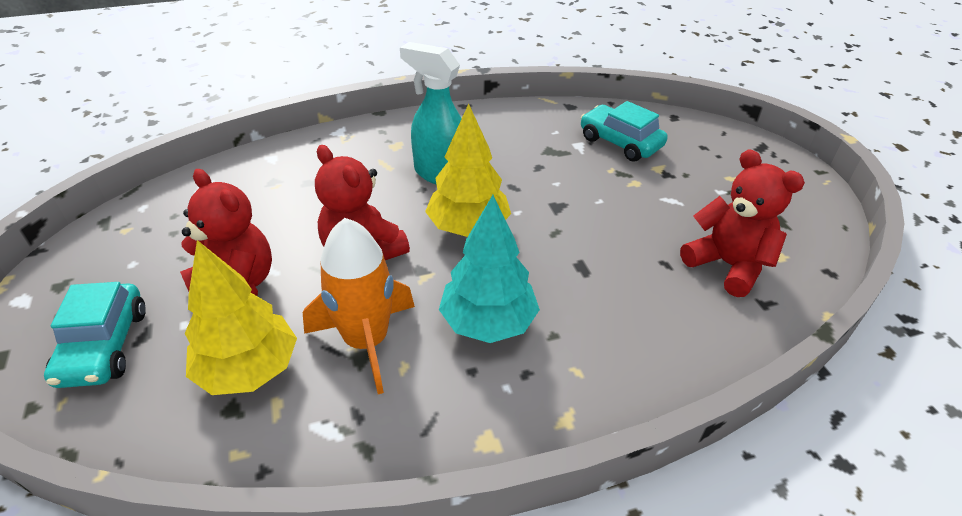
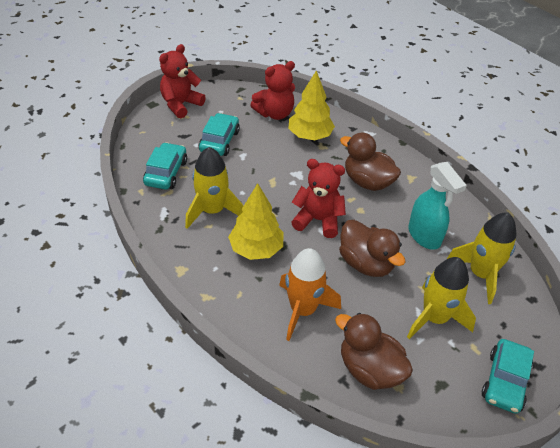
brown duck: none = 0 -> [335,313,413,390] [339,220,405,277] [340,132,401,191] = 3
turquoise car: [44,282,146,388] [581,101,668,162] = 2 -> [143,142,187,189] [199,113,240,156] [482,339,534,414] = 3
turquoise tree: [439,195,540,343] = 1 -> none = 0
yellow rocket: none = 0 -> [185,147,243,229] [407,257,476,339] [446,213,516,304] = 3

